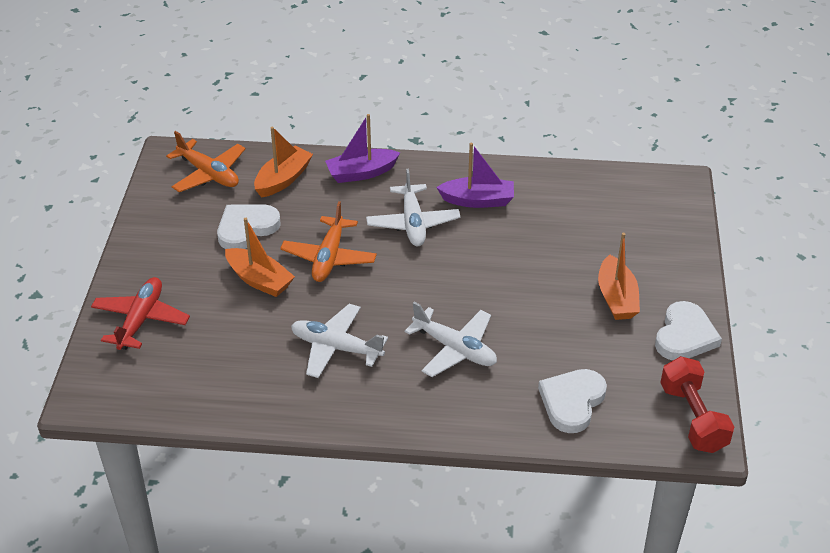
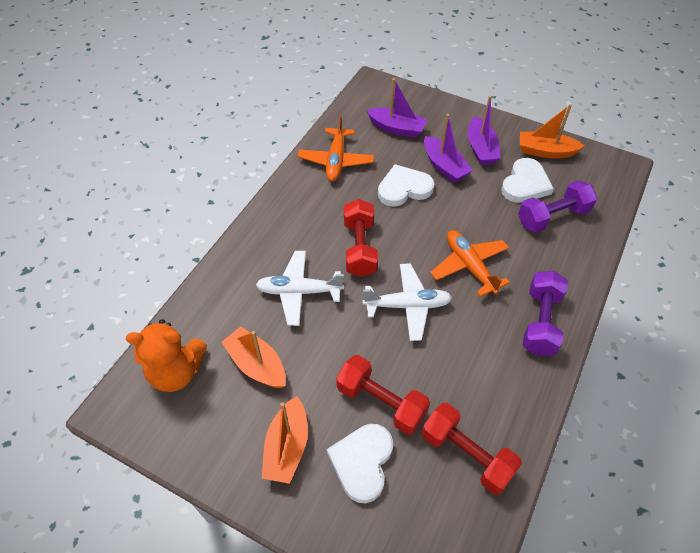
orange teddy bear: none = 0 -> [126,319,207,392] = 1
purple boat: [325,114,400,183] [436,143,514,208] = 2 -> [366,78,427,138] [424,114,473,183] [468,95,500,165] = 3
purple dumbbell: none = 0 -> [518,180,597,233] [523,270,568,356] = 2
red dumbbell: [660,356,734,453] = 1 -> [336,355,430,435] [344,199,378,277] [422,403,522,495] = 3
red plane: [91,277,190,350] = 1 -> none = 0
white plane: [291,304,388,378] [366,169,460,246] [405,302,497,377] = 3 -> [256,251,344,326] [363,263,452,341] = 2

